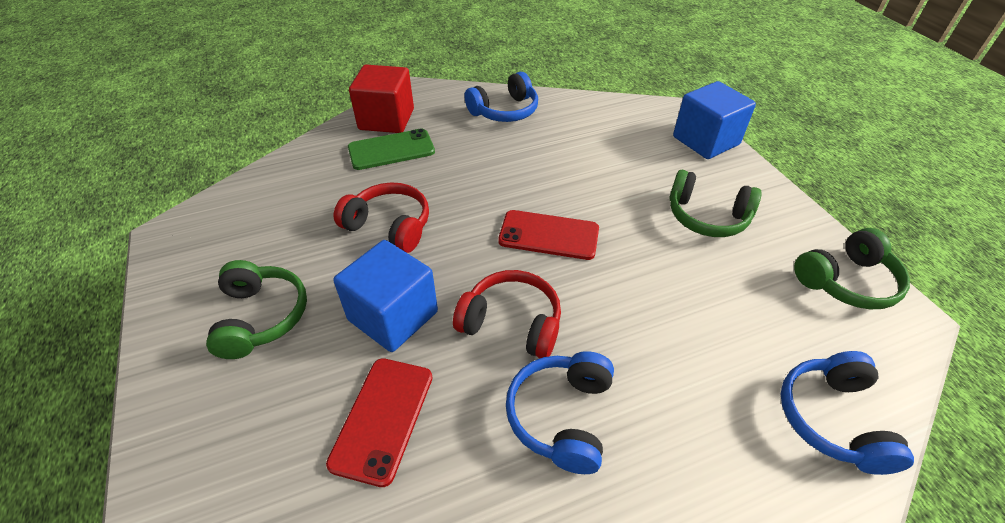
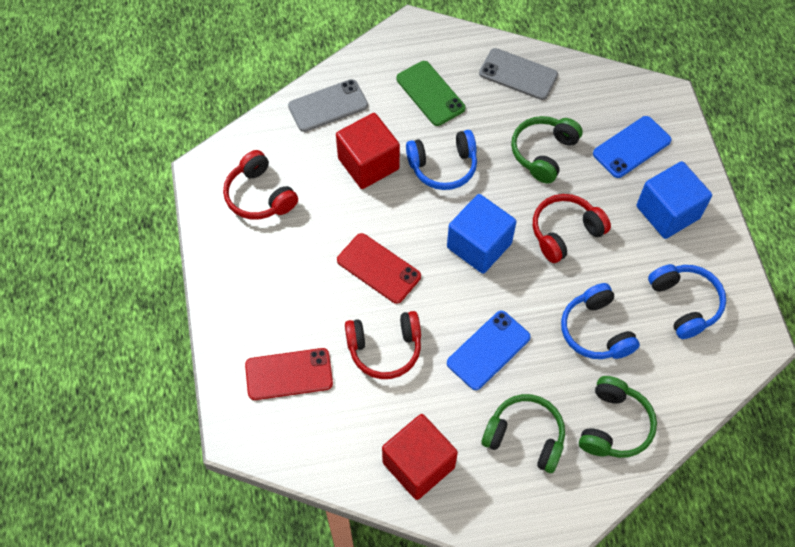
blue phone: none = 0 -> [447,311,531,390] [593,116,672,178] = 2
grey phone: none = 0 -> [288,79,368,132] [479,48,558,100] = 2
red cube: [349,65,414,133] = 1 -> [336,113,400,189] [382,414,458,500] = 2
red headphones: [334,183,429,253] [453,270,561,358] = 2 -> [223,150,298,220] [345,311,421,379] [533,194,611,263] = 3

